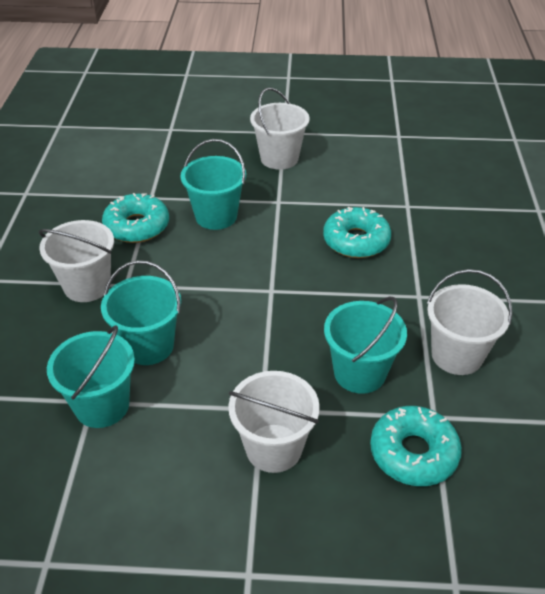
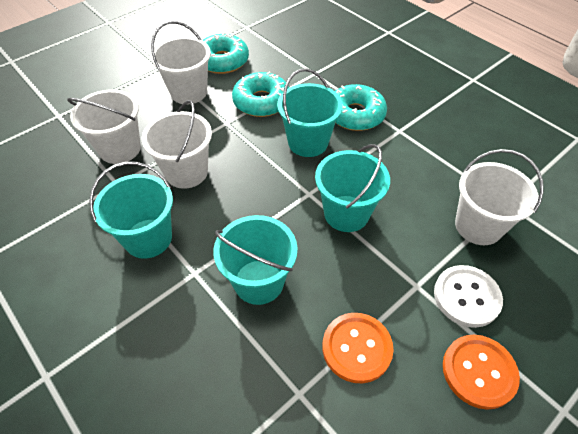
orange button: none = 0 -> [322,313,394,383] [443,335,520,410] = 2
white button: none = 0 -> [434,265,503,328] = 1

